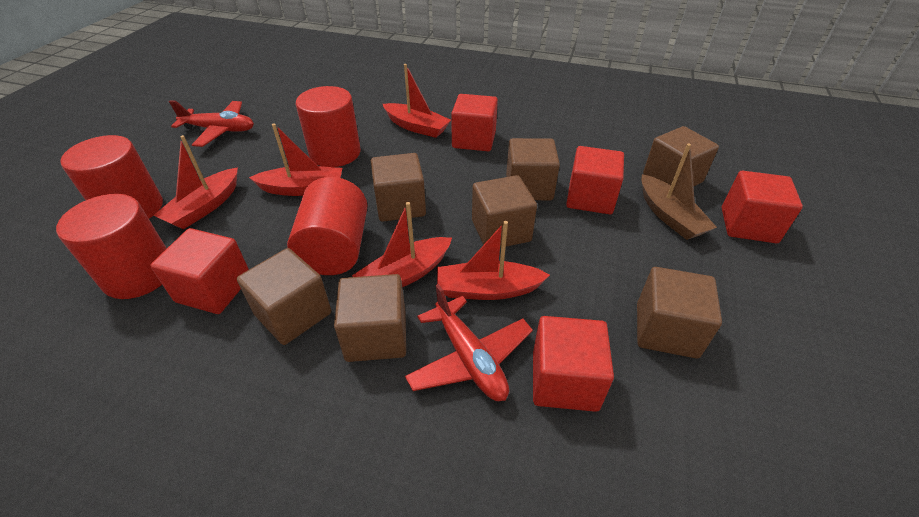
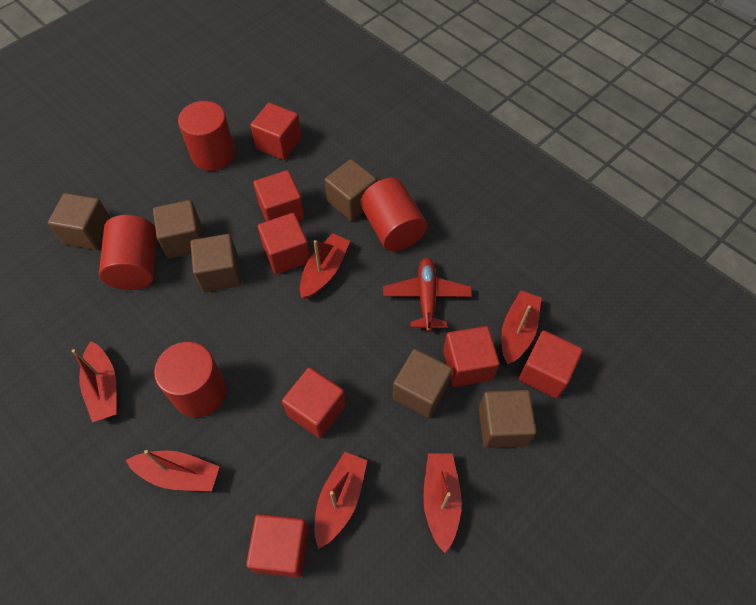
brown boat: [641,143,717,240] = 1 -> none = 0
brown cube: [237,248,331,345] [334,274,406,362] [371,153,426,222] [472,175,537,248] [506,138,560,200] [637,267,722,359] [643,126,719,186] = 7 -> [48,193,110,250] [153,200,203,258] [190,234,241,292] [325,159,377,221] [393,349,453,418] [479,390,536,448] = 6
red boat: [153,135,238,229] [249,123,342,196] [352,202,452,287] [383,64,451,138] [437,221,550,300] = 5 -> [72,341,117,422] [126,450,220,491] [300,233,350,299] [314,452,367,549] [423,454,462,553] [501,290,542,364] = 6
red cube: [151,228,249,314] [451,94,498,151] [533,316,614,412] [566,146,624,214] [721,171,803,243] = 5 -> [246,514,309,578] [250,103,302,160] [253,170,304,221] [258,213,310,274] [282,367,346,438] [443,326,499,387] [519,330,583,399] = 7
red plane: [169,100,254,147] [405,284,533,401] = 2 -> [383,258,472,332] = 1

